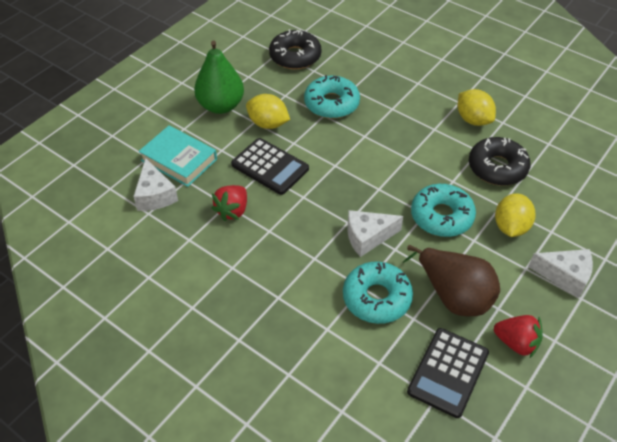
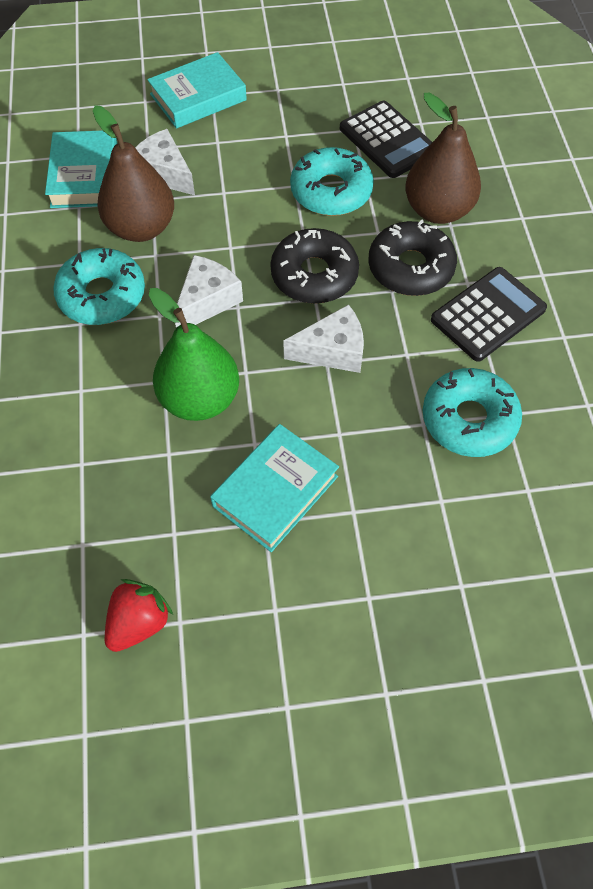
brown pear: [402,245,500,316] = 1 -> [93,105,174,242] [405,93,481,224] = 2
red strawberry: [211,185,247,221] [494,315,543,358] = 2 -> [105,579,173,652] = 1
turquoise book: [139,125,217,187] = 1 -> [45,130,118,208] [147,52,247,128] [210,424,339,552] = 3
yellow lemon: [246,94,290,129] [458,89,496,126] [495,193,536,237] = 3 -> none = 0

